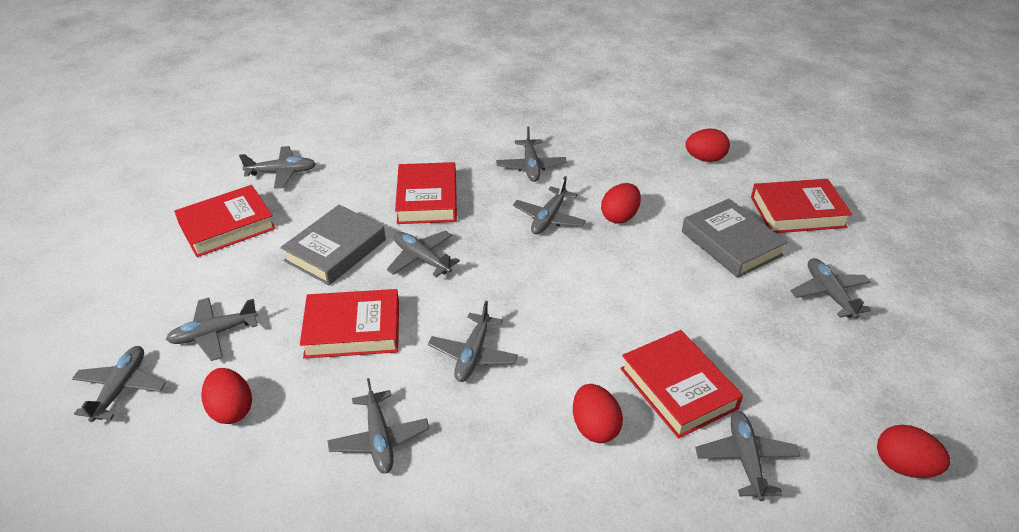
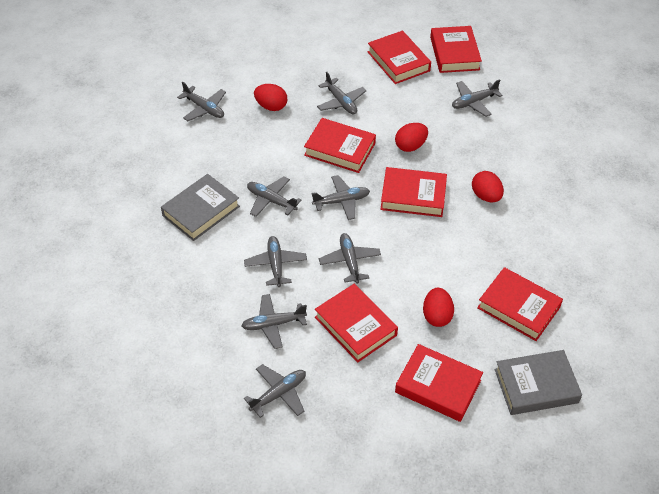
grey plane: [72,346,166,422] [166,298,258,361] [239,146,316,189] [327,378,429,474] [387,230,460,277] [428,301,518,382] [496,126,567,182] [513,176,586,234] [695,411,800,501] [791,258,871,318] = 10 -> [177,82,226,121] [241,294,307,349] [244,236,307,287] [244,364,306,418] [247,176,302,217] [311,175,370,220] [317,72,366,114] [319,233,381,284] [452,79,503,117] = 9
red book: [174,185,276,257] [300,289,399,359] [395,162,457,224] [620,330,743,439] [751,179,852,233] = 5 -> [304,118,376,173] [315,284,398,363] [368,31,431,84] [380,167,447,217] [395,344,483,422] [430,26,482,73] [477,267,563,341] = 7
red egg: [201,368,252,424] [573,384,623,443] [601,183,641,224] [686,128,730,162] [877,425,950,478] = 5 -> [254,84,287,111] [395,123,428,152] [423,288,454,327] [472,171,504,202] = 4

